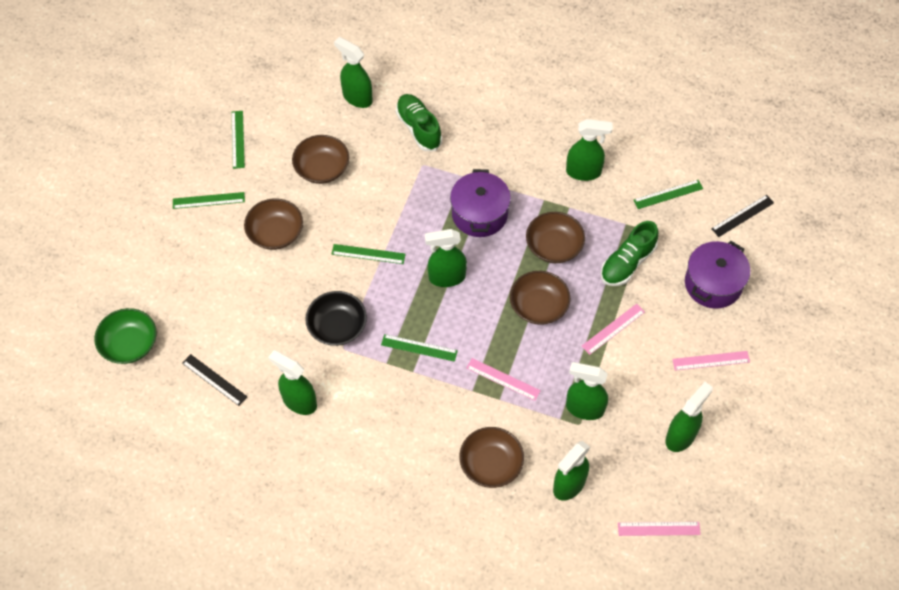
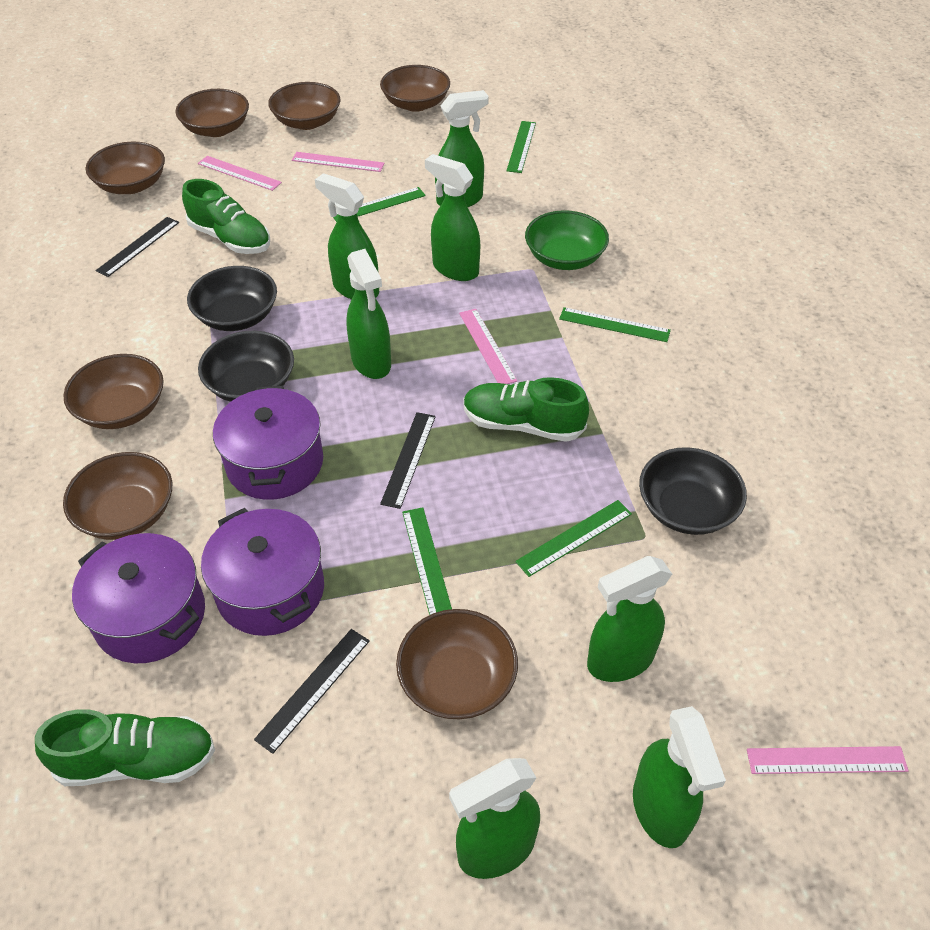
black bowl: [305,291,367,346] = 1 -> [187,266,277,331] [198,331,294,402] [639,447,747,535] = 3
black ruler: [182,354,247,406] [711,195,774,237] = 2 -> [96,217,179,277] [254,629,370,754] [380,412,436,509] = 3
brown bowl: [244,198,303,250] [292,135,349,184] [459,427,524,488] [510,271,570,325] [526,212,585,263] = 5 -> [63,354,164,429] [63,452,172,540] [85,142,165,194] [175,89,249,137] [268,82,340,130] [380,65,450,112] [396,609,518,719] = 7
green shoe: [396,94,442,151] [601,221,658,286] = 2 -> [35,709,215,786] [182,179,270,254] [463,377,589,442] = 3
purple pot: [450,169,511,237] [685,241,750,309] = 2 -> [72,533,205,663] [201,508,324,636] [213,385,323,500] = 3

